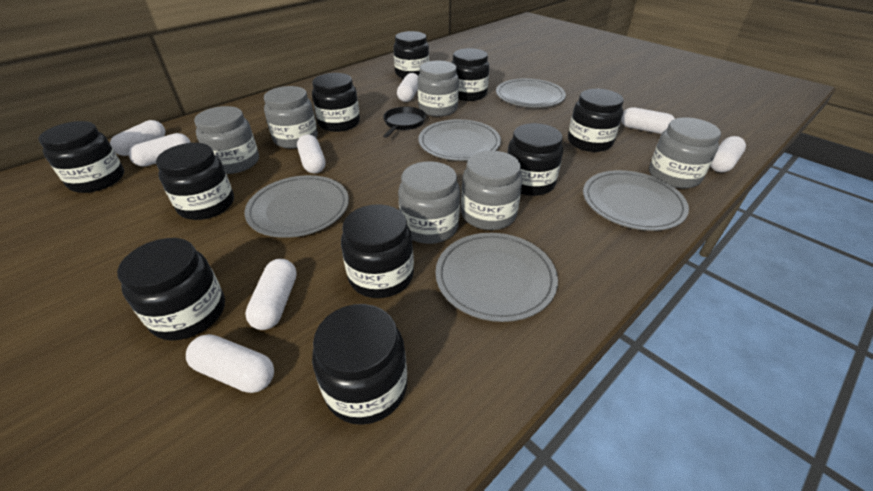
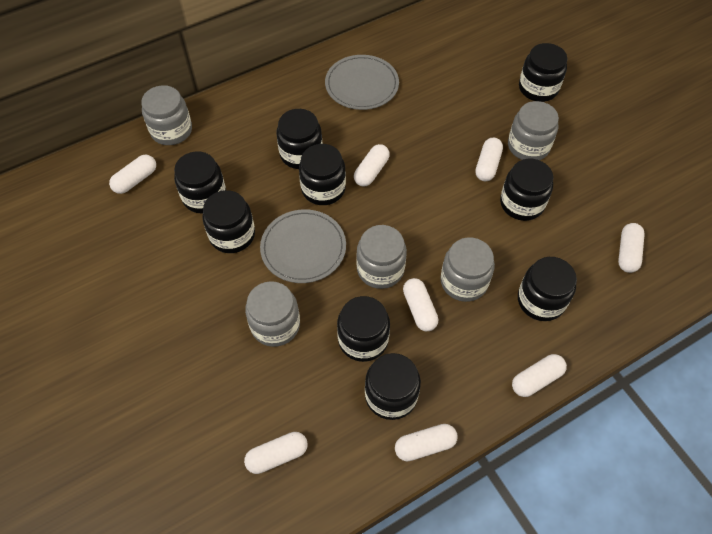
black jar: [39,121,124,193] [117,238,225,340] [156,143,234,220] [312,73,360,132] [312,304,407,425] [341,204,414,298] [393,31,429,78] [451,48,489,101] [508,123,563,196] [568,89,624,152] = 10 -> [174,152,226,213] [202,190,255,253] [276,109,323,169] [299,144,346,205] [337,296,390,362] [365,353,421,420] [500,159,553,221] [518,257,577,321] [519,43,567,102] = 9
black pan: [383,107,426,138] = 1 -> none = 0
grey jar: [194,106,259,174] [264,86,318,149] [398,161,460,244] [418,61,459,116] [461,151,522,230] [649,117,721,188] = 6 -> [141,85,192,145] [245,281,300,347] [356,225,407,289] [440,237,495,302] [508,101,559,160] = 5
grey plate: [245,175,349,238] [419,119,501,161] [435,233,558,322] [496,78,566,108] [583,170,689,231] = 5 -> [260,209,346,283] [325,55,399,110] = 2

